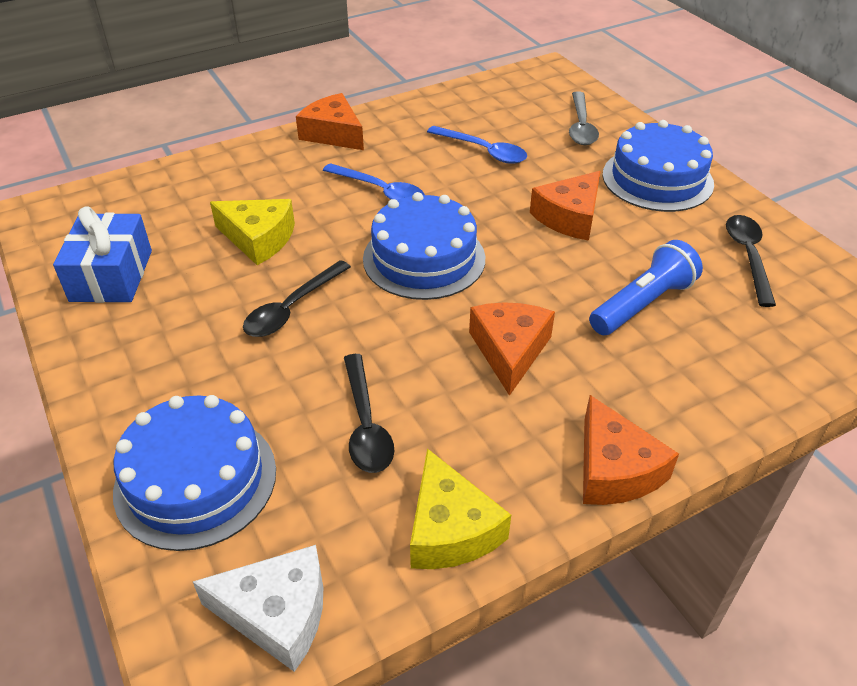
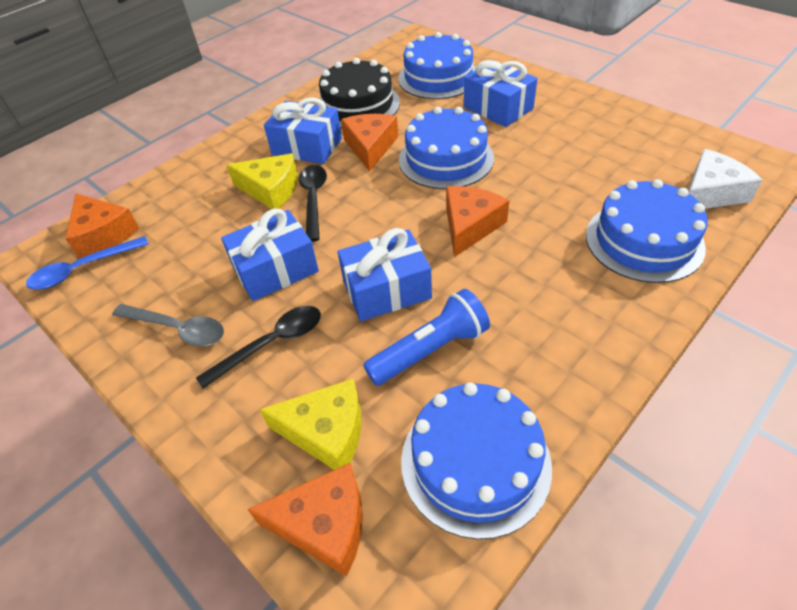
black cake: none = 0 -> [319,58,400,128] = 1
black spoon: [243,260,351,337] [344,354,394,473] [726,215,776,307] = 3 -> [196,306,321,389] [299,165,327,242] = 2
blue cake: [113,395,276,551] [363,192,485,300] [602,120,714,212] = 3 -> [398,32,476,99] [399,107,494,189] [401,382,552,539] [586,179,708,283] = 4
blue gift: [53,206,152,303] = 1 -> [221,208,319,301] [264,97,342,164] [337,228,432,321] [464,60,537,127] = 4
blue spoon: [323,163,425,200] [427,126,527,164] = 2 -> [26,236,149,289] = 1

